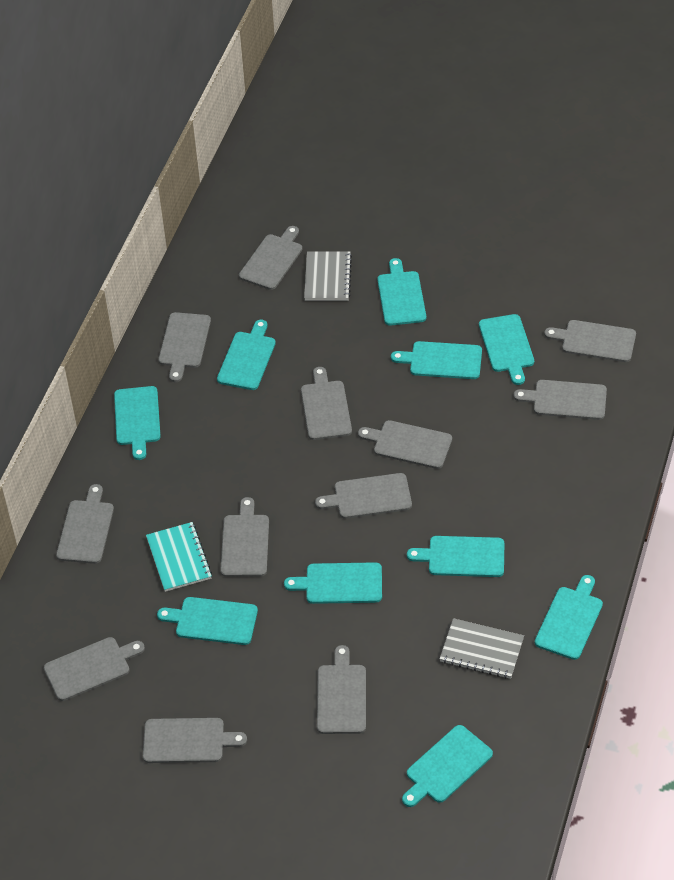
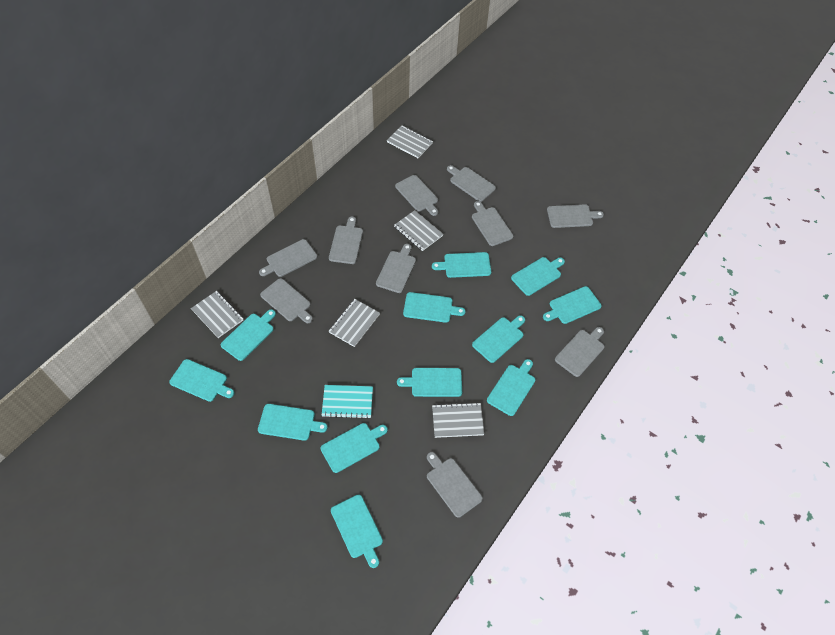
grey cutting board: [44,637,145,701] [56,484,114,564] [143,718,247,763] [158,312,211,382] [220,497,269,577] [239,226,302,290] [301,367,352,440] [315,473,412,519] [317,645,366,734] [358,420,452,469] [514,380,607,420] [544,320,636,362] = 12 -> [259,239,317,277] [260,278,313,323] [329,216,363,264] [376,244,416,293] [395,175,438,216] [427,452,483,518] [447,165,496,202] [472,201,513,246] [547,204,604,228] [555,327,605,377] = 10
grey notebook: [304,251,352,301] [439,618,524,679] = 2 -> [191,291,243,338] [329,299,380,347] [387,126,433,158] [394,210,443,251] [432,402,484,438] = 5
turquoise cutting board: [114,386,161,460] [157,597,258,645] [217,320,276,390] [284,562,382,604] [377,258,426,326] [391,341,482,379] [402,725,493,807] [407,536,504,577] [479,314,534,385] [535,575,603,660] = 10 -> [169,359,234,402] [221,309,276,361] [258,404,328,441] [320,423,388,473] [331,495,383,568] [397,368,462,397] [403,292,466,323] [432,252,491,278] [472,315,525,363] [487,359,535,416] [511,257,565,296] [543,286,602,324] = 12

